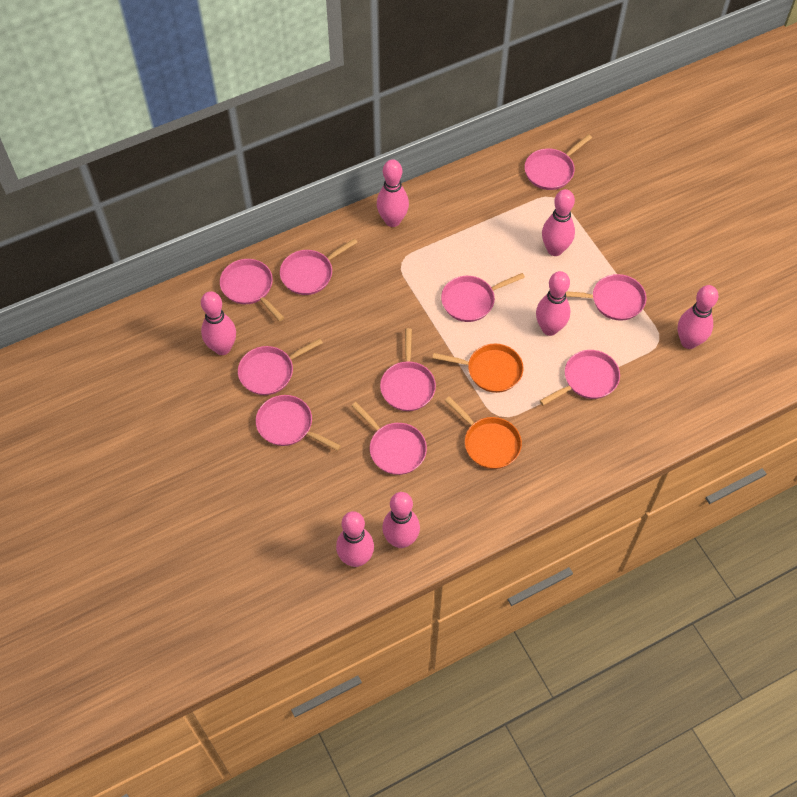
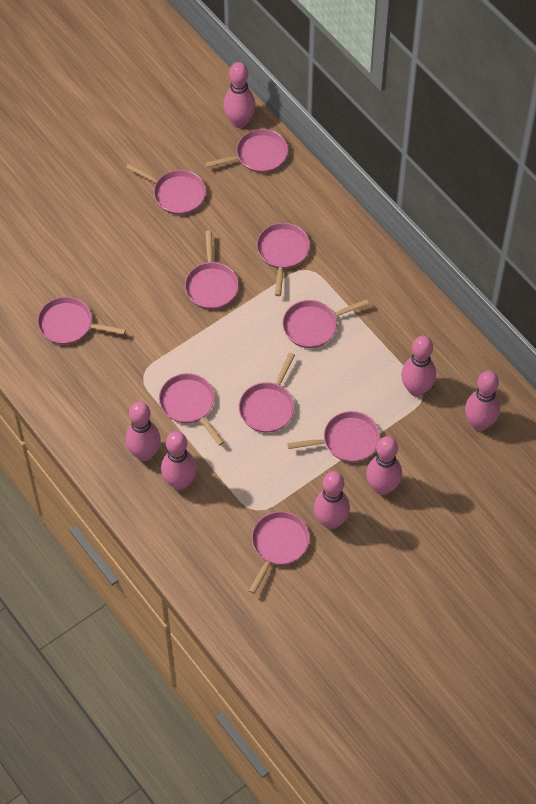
orange pan: [433,344,524,393] [445,397,522,469] = 2 -> none = 0

